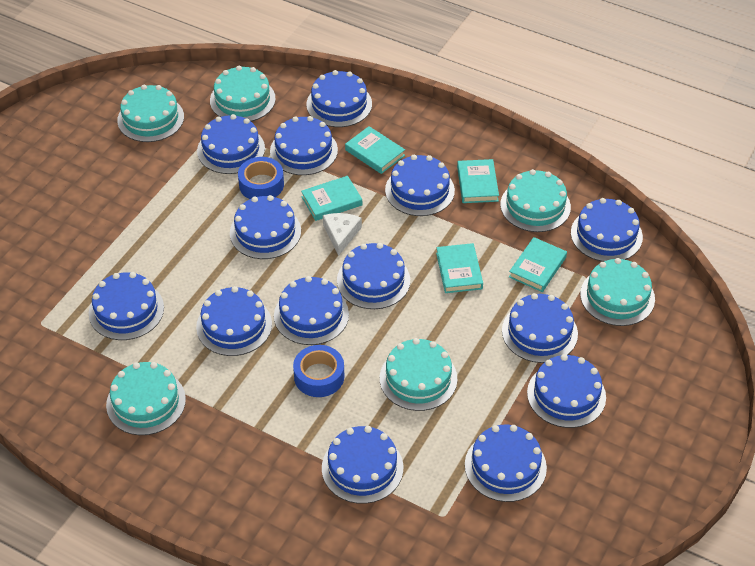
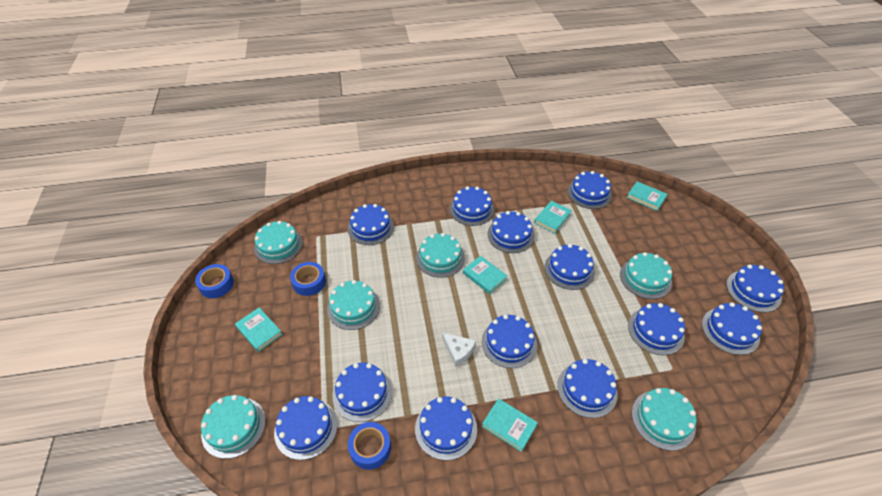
blue cake: [89,272,164,340] [196,286,272,356] [197,114,265,174] [230,195,301,259] [270,116,338,175] [274,276,349,345] [306,70,372,127] [322,426,403,504] [337,243,410,309] [385,155,455,216] [465,425,547,502] [502,293,578,363] [527,354,606,428] [571,198,643,262] = 14 -> [274,396,338,460] [333,363,392,422] [348,204,394,245] [415,397,477,460] [450,186,495,226] [481,315,537,368] [487,211,535,253] [544,244,595,290] [557,359,618,418] [567,171,612,209] [628,303,685,355] [702,302,762,355] [726,265,784,312] = 13
blue tape: [238,157,284,199] [293,345,344,397] = 2 -> [195,264,234,298] [290,262,326,296] [348,422,391,470] = 3

